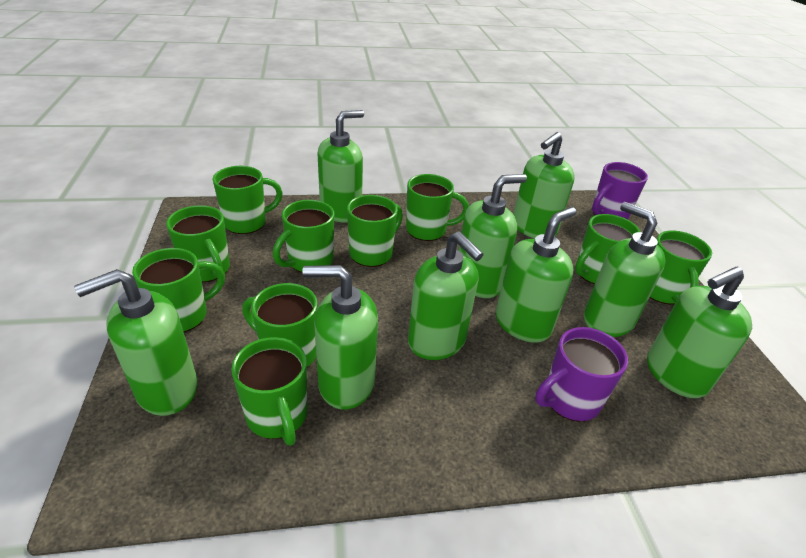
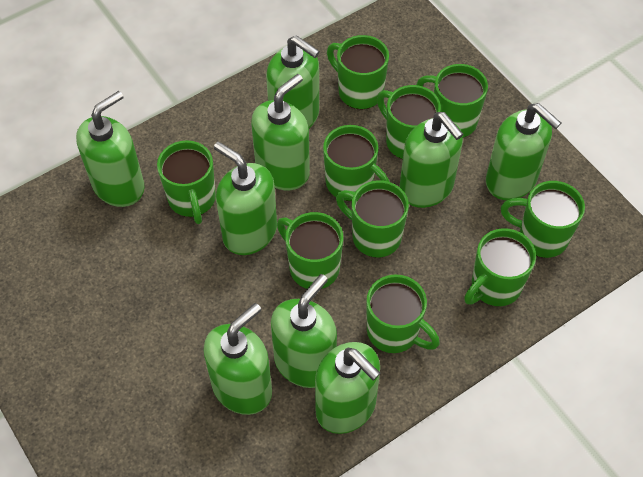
purple mug: [535,327,628,421] [592,162,648,220] = 2 -> none = 0

